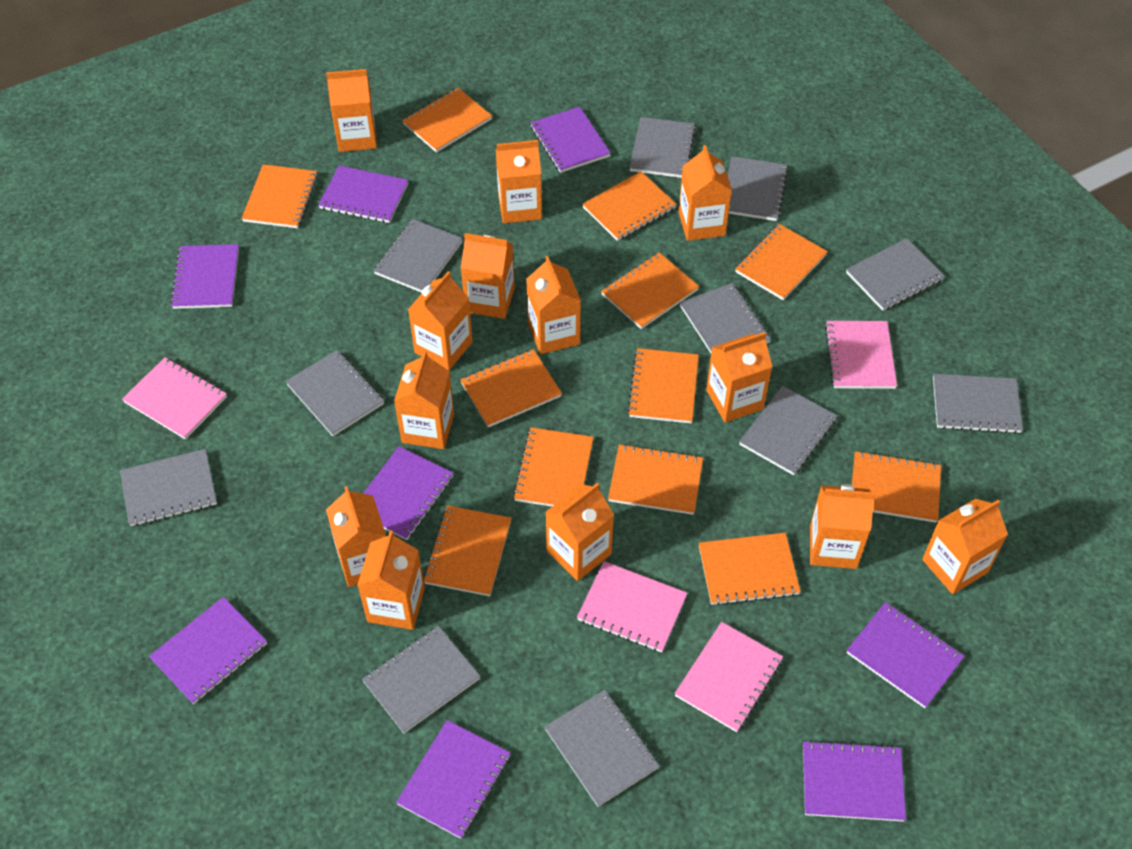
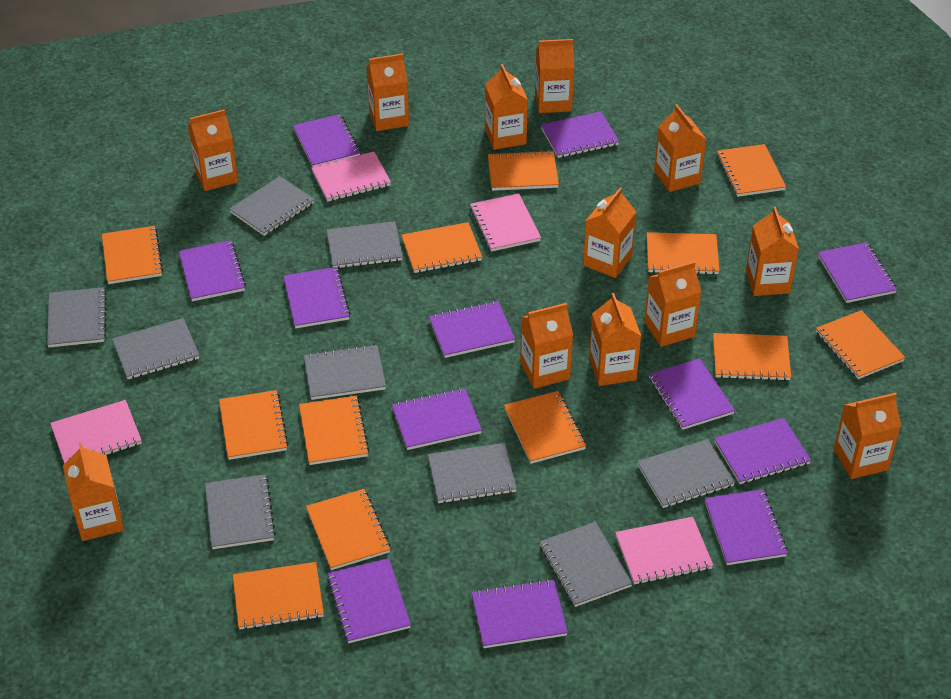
grey notebook: [120,449,217,526] [285,350,384,436] [362,626,480,733] [373,219,463,292] [544,690,659,806] [629,117,696,178] [680,283,771,353] [728,156,788,221] [739,386,837,475] [846,238,945,311] [933,374,1023,434] = 11 -> [47,287,107,347] [112,318,199,379] [205,474,276,549] [229,176,315,236] [304,345,386,400] [327,221,403,269] [428,443,517,504] [540,522,633,607] [637,439,735,508] = 9
orange carton: [326,69,377,152] [326,486,386,587] [358,530,425,630] [394,351,454,449] [408,271,473,370] [461,233,515,319] [496,140,542,223] [526,256,581,354] [546,483,614,581] [679,145,732,241] [706,332,772,423] [810,484,876,569] [922,499,1008,594] = 13 -> [63,443,125,541] [188,109,238,191] [366,53,409,131] [485,64,528,150] [520,303,573,389] [535,39,575,113] [583,187,636,278] [589,293,641,386] [644,261,702,347] [654,104,706,192] [746,207,799,296] [834,393,901,479] = 12
purple notebook: [149,597,267,704] [170,244,239,309] [319,165,408,223] [363,446,454,540] [396,720,510,839] [530,107,611,173] [803,740,906,822] [847,602,964,708] = 8 -> [179,240,246,301] [283,267,350,328] [293,114,361,167] [327,558,411,643] [392,388,482,450] [429,301,515,358] [472,579,568,648] [541,112,619,158] [649,358,735,430] [705,489,788,565] [714,418,811,484] [818,242,897,303] = 12

